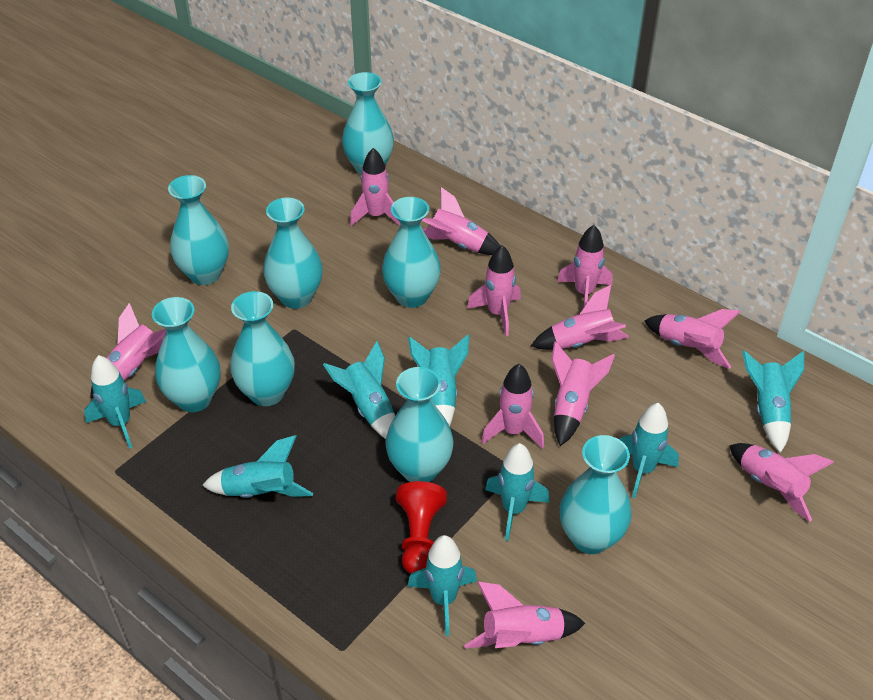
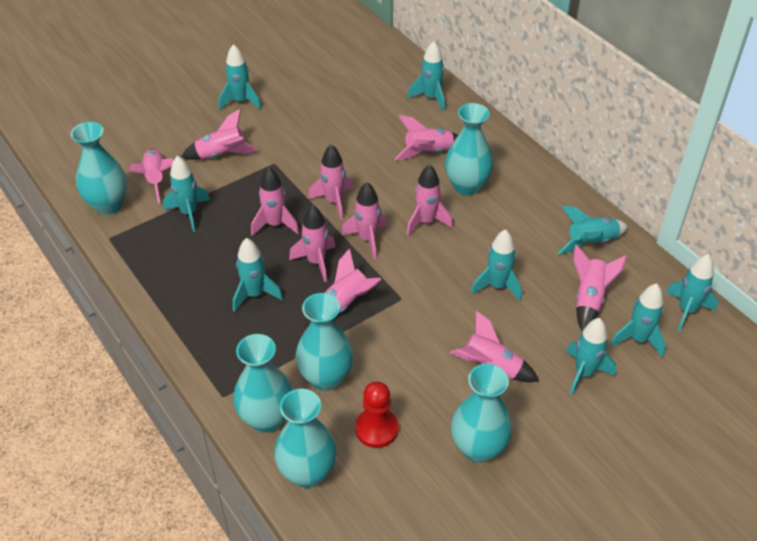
turquoise rocket: [84,355,146,449] [202,435,313,498] [323,341,395,439] [408,335,469,427] [408,535,477,636] [485,443,550,541] [620,403,679,498] [742,350,804,453] = 8 -> [163,156,210,232] [219,44,261,110] [233,238,283,312] [407,41,445,111] [471,229,522,301] [558,206,628,254] [566,318,616,395] [610,284,666,358] [666,254,718,332] = 9
turquoise vase: [152,297,221,412] [168,175,229,285] [230,291,295,406] [263,198,323,309] [342,72,394,175] [382,197,441,308] [385,367,454,482] [560,435,632,554] = 8 -> [71,122,127,215] [233,334,293,433] [274,389,337,488] [295,293,353,391] [445,103,494,195] [451,364,512,463] = 6

